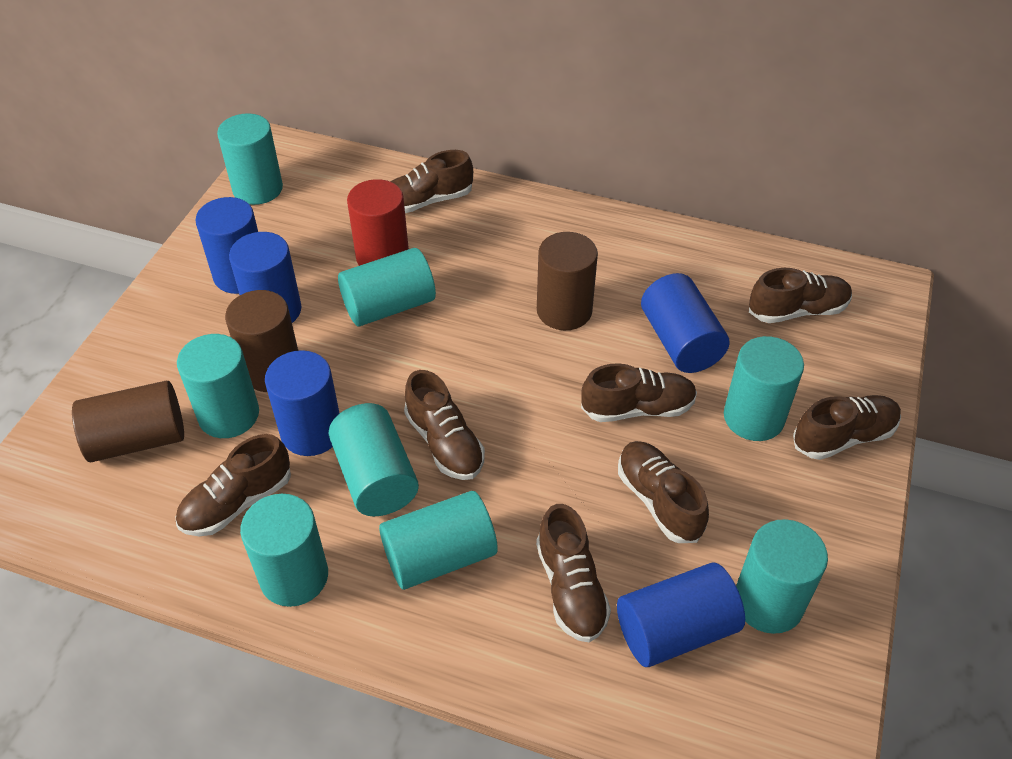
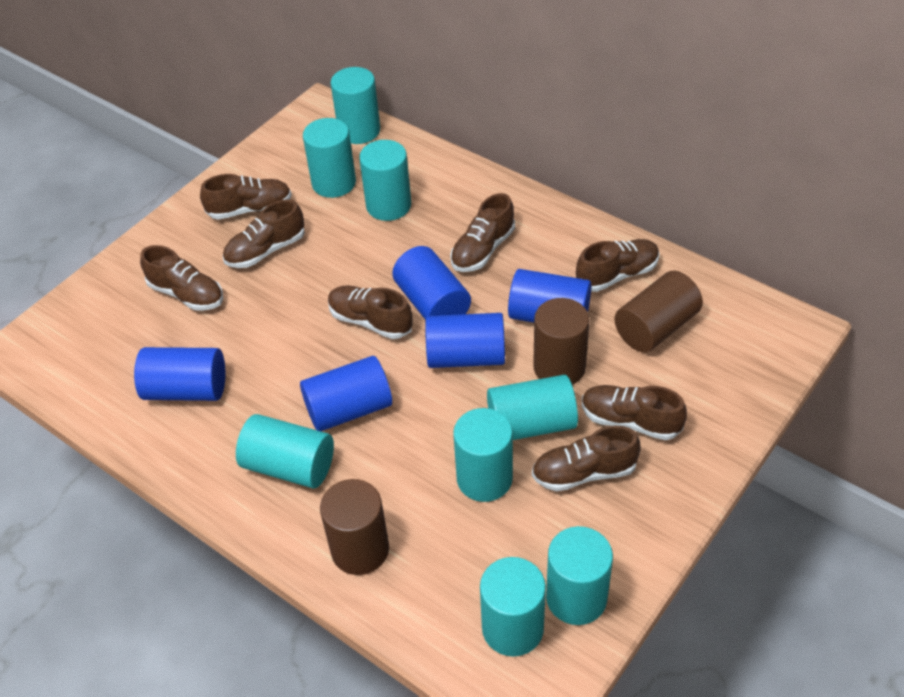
red cylinder: [347,179,409,266] = 1 -> none = 0

